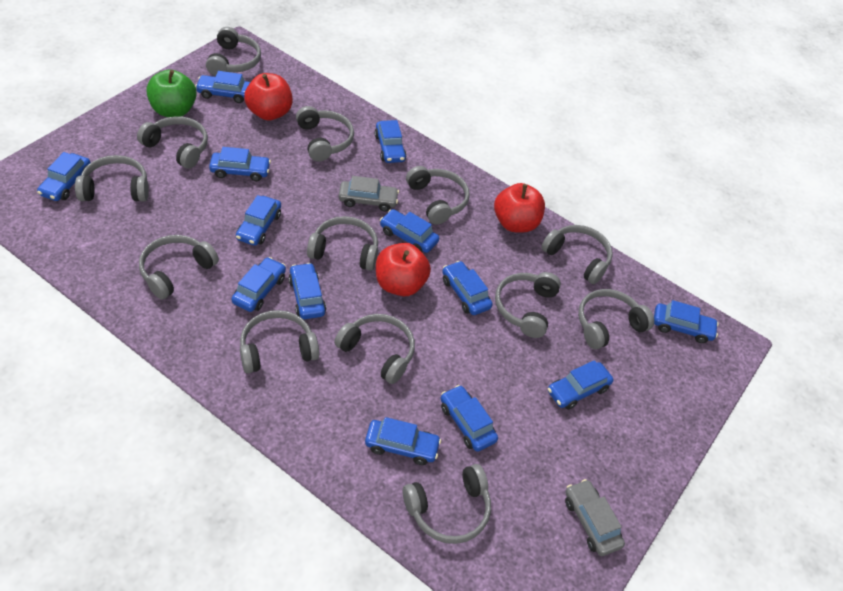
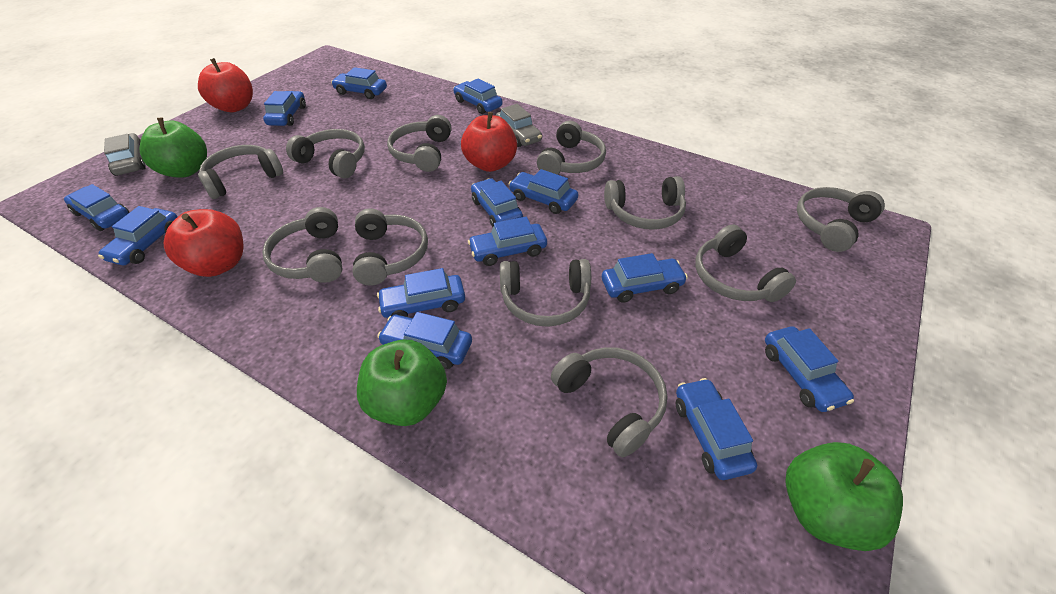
green apple: [146,69,197,117] = 1 -> [140,118,207,178] [357,340,447,426] [785,442,903,551] = 3
grey headphones: [75,155,149,202] [137,116,208,169] [139,235,219,300] [206,27,261,76] [240,310,319,373] [296,106,354,162] [307,216,378,271] [334,314,415,384] [403,464,491,544] [406,166,470,225] [495,272,561,338] [541,225,613,284] [578,289,654,349] = 13 -> [198,145,283,199] [262,207,342,283] [286,129,365,178] [352,208,428,286] [387,115,452,172] [500,259,591,327] [537,121,606,175] [551,347,668,457] [604,176,686,229] [695,224,796,302] [797,187,885,252] = 11

